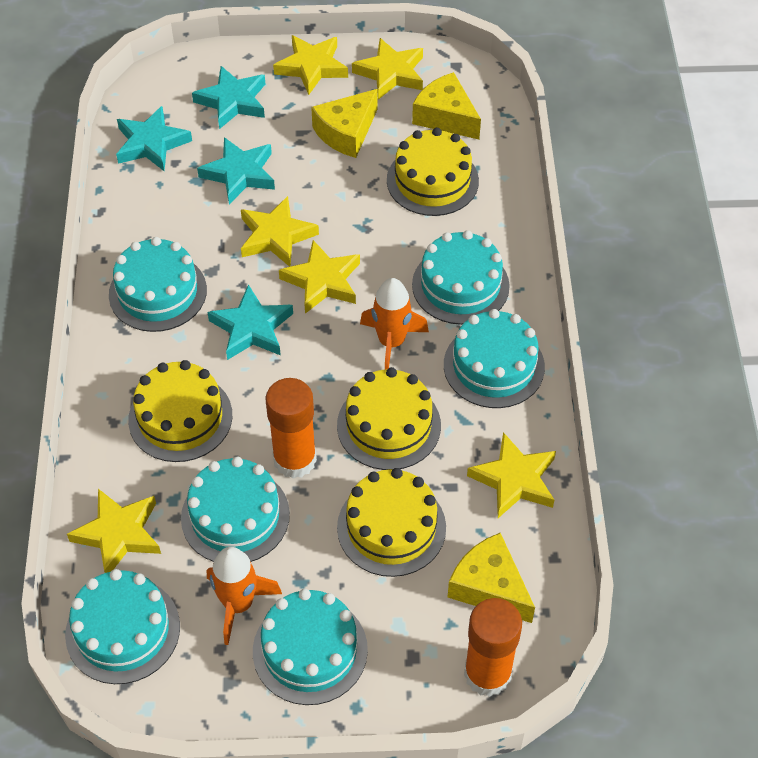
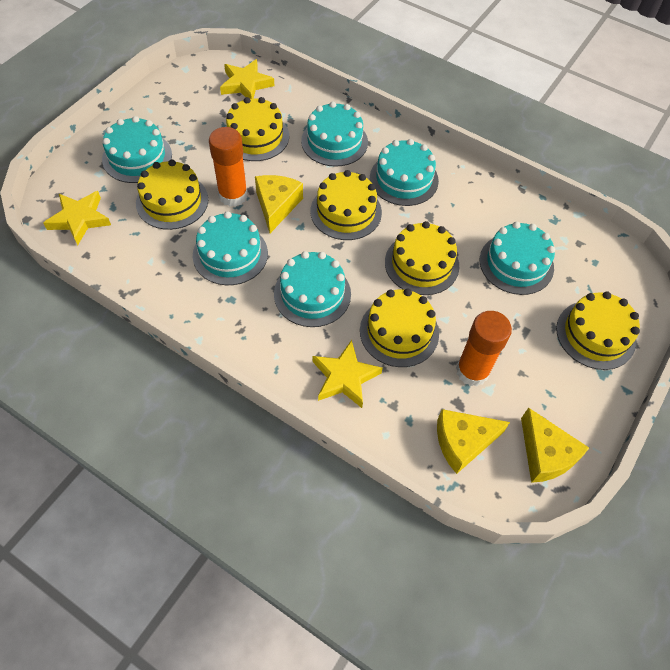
orange rocket: [207,547,282,645] [360,278,429,369] = 2 -> none = 0
turquoise star: [116,106,192,171] [192,66,266,129] [197,137,275,204] [208,284,293,360] = 4 -> none = 0
yellow cake: [128,360,232,462] [337,367,441,470] [337,468,446,577] [387,128,479,216] = 4 -> [136,160,208,230] [226,97,289,161] [311,170,382,240] [360,288,439,367] [385,221,459,295] [556,291,640,370] = 6
yellow star: [67,489,161,573] [241,196,319,267] [273,35,348,95] [279,240,360,314] [352,38,423,100] [467,432,556,518] = 6 -> [43,191,111,245] [220,59,274,99] [313,340,383,408] = 3

